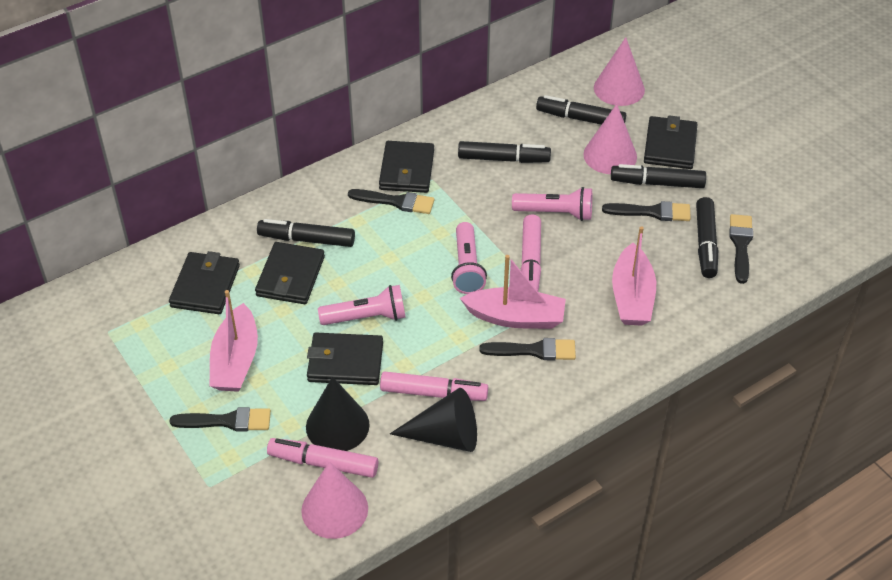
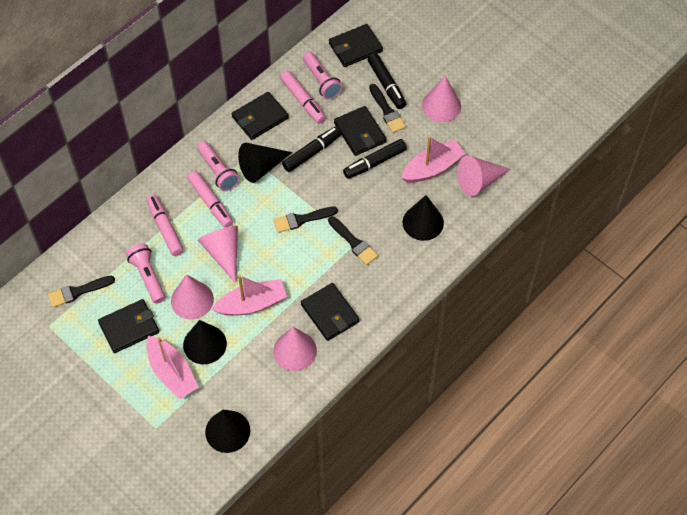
black brush: [169,407,271,432] [348,189,435,214] [479,338,576,361] [602,201,691,221] [729,214,753,284] = 5 -> [48,276,115,307] [273,206,338,233] [328,216,378,265] [369,84,406,133] = 4
black cone: [306,376,370,451] [390,388,477,452] = 2 -> [183,320,227,364] [205,410,250,453] [238,143,293,183] [403,195,444,241] = 4
black marker: [257,219,355,247] [458,141,551,163] [536,95,626,125] [611,164,706,188] [696,197,718,278] = 5 -> [282,126,342,172] [343,139,407,179] [368,54,406,109] = 3
pink cone: [301,462,368,539] [583,104,637,174] [594,37,645,106] = 3 -> [171,274,214,319] [198,226,238,284] [273,327,317,371] [422,76,461,122] [457,155,511,196] = 5

